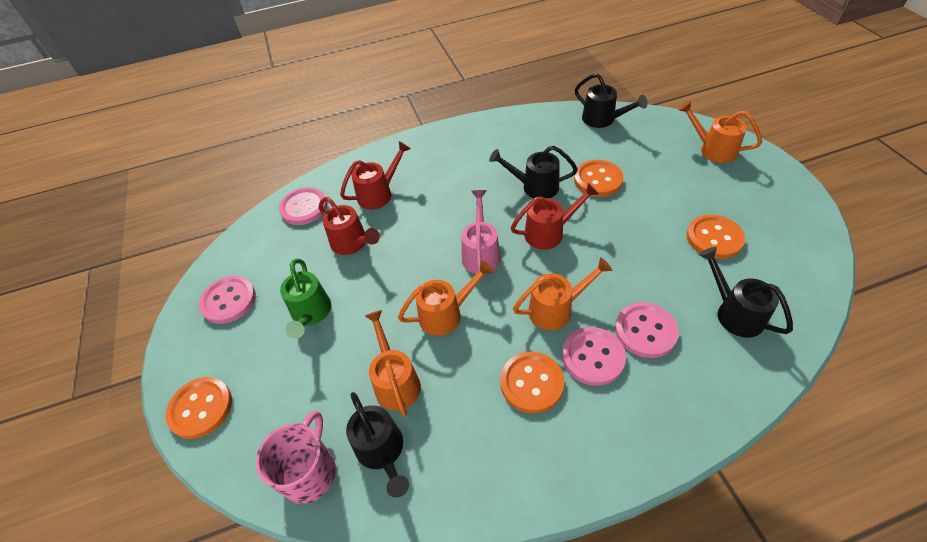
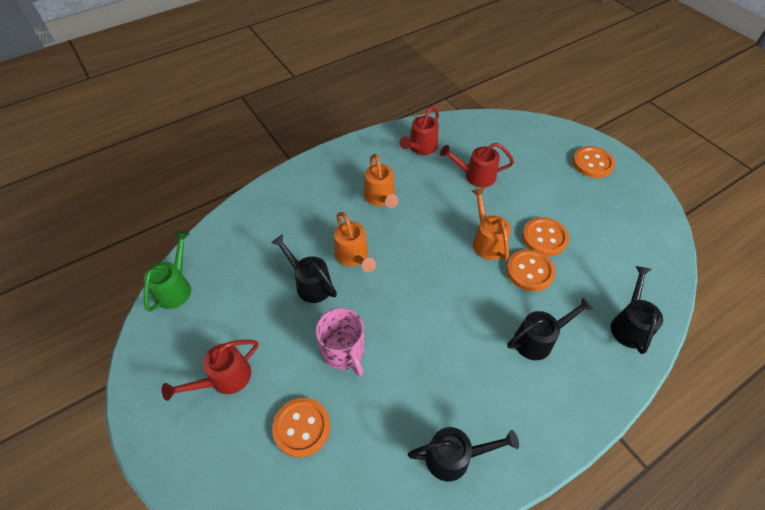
orange watering can: [365,310,421,417] [398,260,494,336] [513,257,613,330] [678,101,762,163] = 4 -> [334,212,376,272] [364,154,399,208] [472,188,511,260] = 3
pink button: [199,276,256,324] [279,187,327,225] [562,327,626,386] [615,302,679,358] = 4 -> none = 0
pink watering can: [461,190,501,274] = 1 -> none = 0

